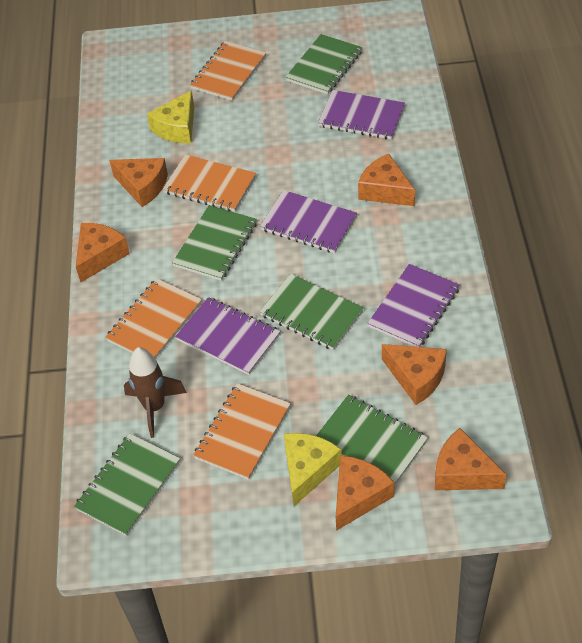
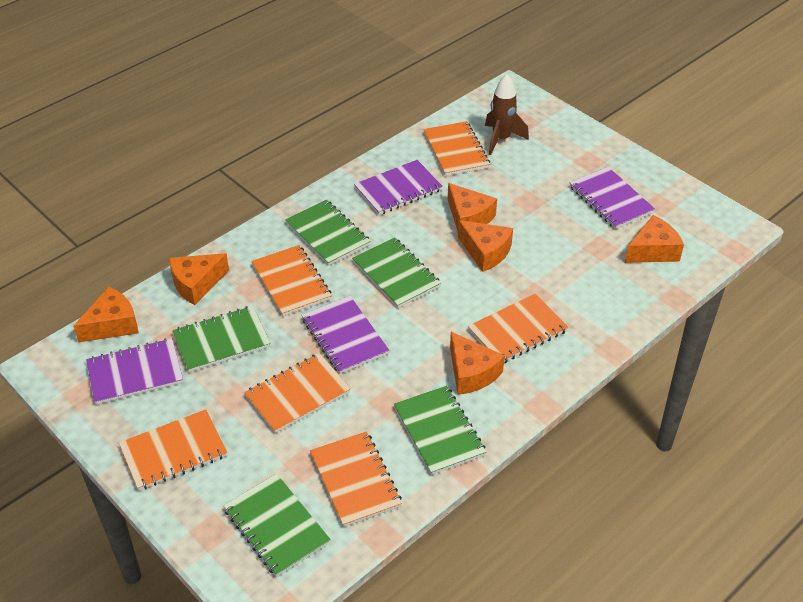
orange notebook: [105,278,202,359] [163,154,256,212] [190,41,266,101] [193,383,291,480] = 4 -> [119,410,227,491] [244,353,351,433] [251,245,332,316] [310,431,402,527] [423,121,490,176] [468,294,569,363] = 6
yellow cheese: [147,90,194,144] [284,433,342,506] = 2 -> none = 0

